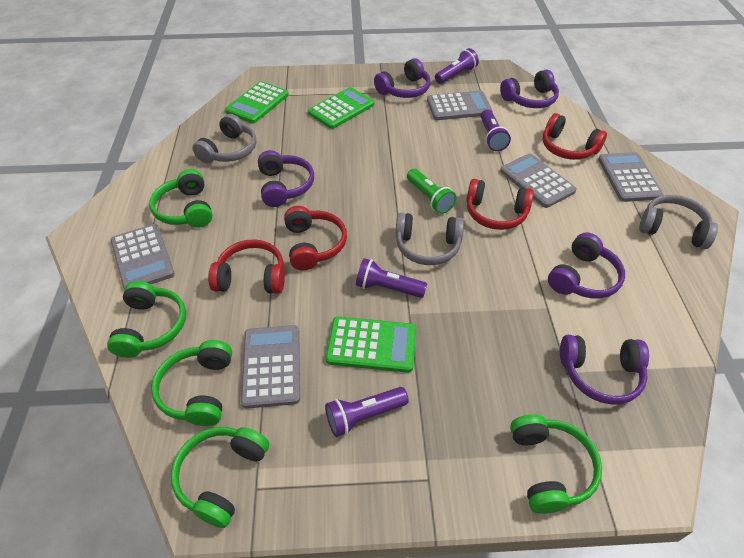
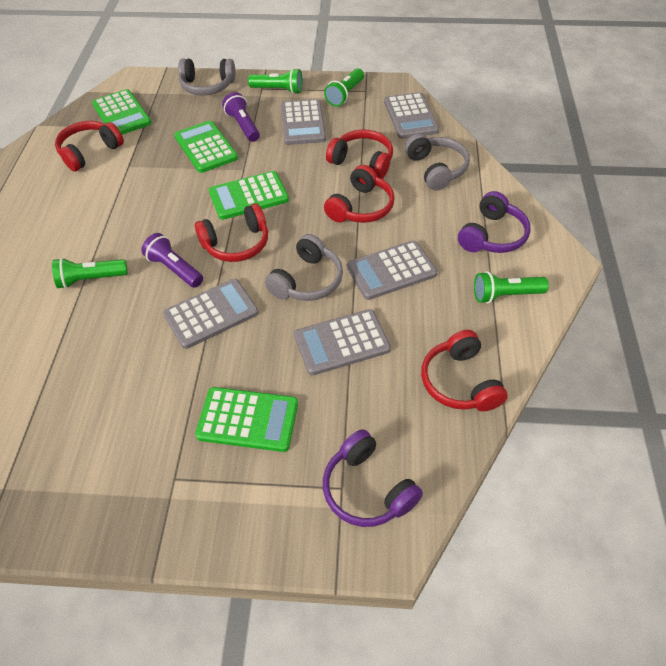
green calculator: [225,81,289,123] [308,87,374,129] [326,317,416,373] = 3 -> [92,89,151,135] [174,121,238,173] [195,387,298,452] [209,171,289,220] = 4
green flashlight: [407,169,456,214] = 1 -> [52,258,128,289] [248,68,303,94] [324,68,364,107] [474,271,549,303] = 4
green headphones: [107,281,186,358] [149,169,213,228] [151,340,232,426] [171,427,269,528] [510,414,602,514] = 5 -> none = 0
purple flashlight: [325,387,409,437] [356,258,427,298] [435,48,479,84] [481,109,511,151] = 4 -> [141,233,203,288] [222,92,260,142] = 2
purple headphones: [258,150,314,207] [374,58,431,98] [500,69,559,108] [548,233,625,298] [560,335,649,405] = 5 -> [323,429,423,527] [458,191,530,253] = 2
red headphones: [208,239,285,294] [284,206,347,271] [466,179,534,230] [542,113,607,160] = 4 -> [55,121,124,172] [195,204,268,262] [324,165,395,223] [326,129,393,179] [421,330,508,411] = 5

